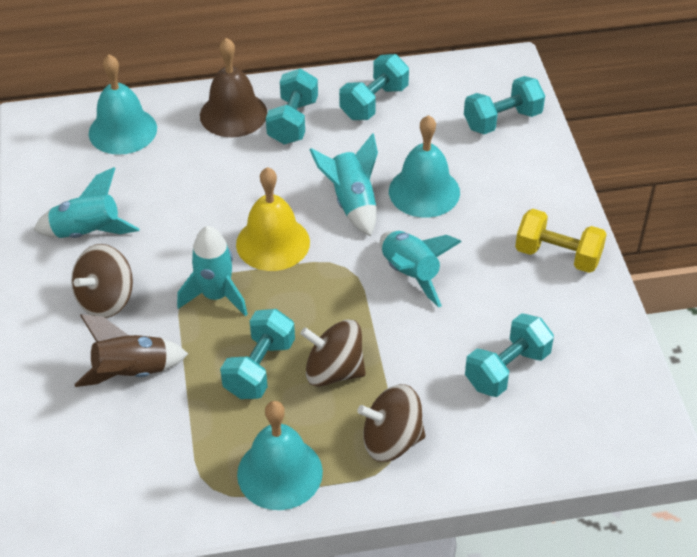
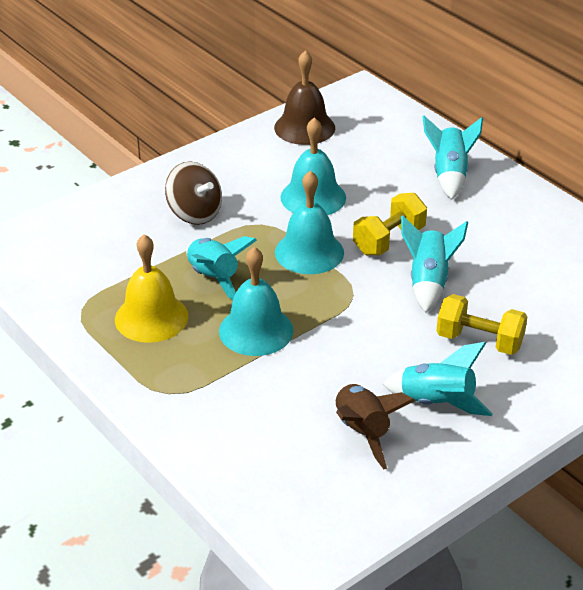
brown spinning top: [71,244,133,318] [300,319,366,387] [357,384,425,462] = 3 -> [165,161,222,225] = 1
turquoise dumbbell: [220,309,295,399] [266,69,318,144] [339,54,409,120] [464,76,545,134] [465,313,554,397] = 5 -> none = 0
yellow dumbbell: [515,209,607,273] = 1 -> [353,193,427,255] [436,294,528,355] = 2

